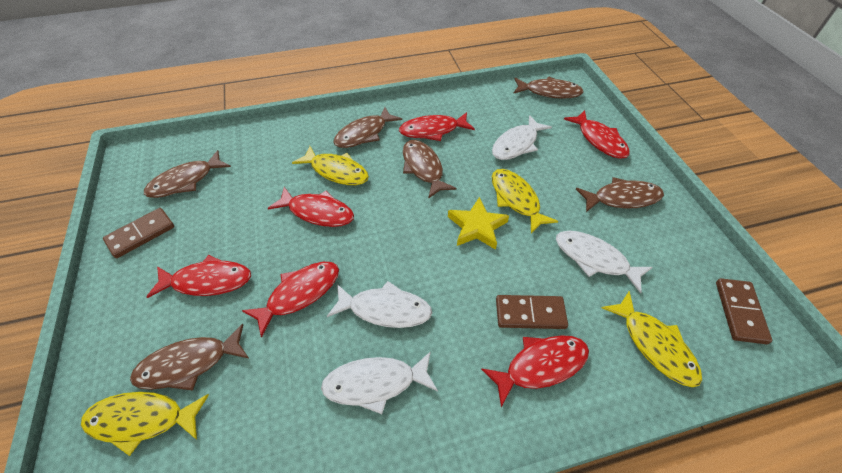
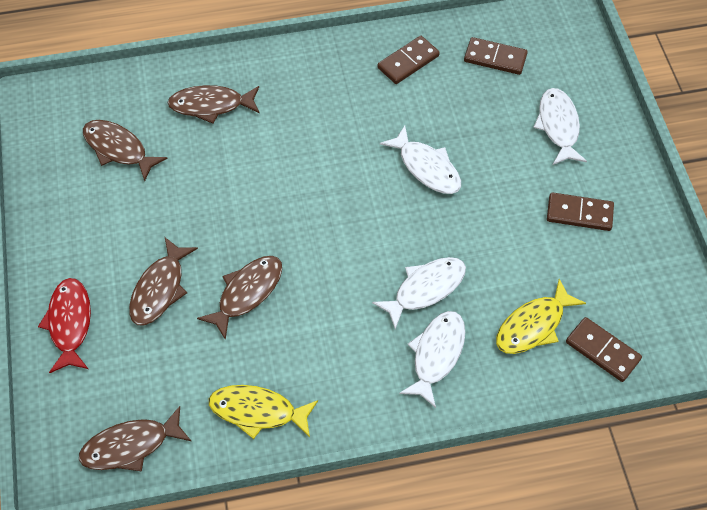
brown domino: [103,208,174,258] [496,295,568,329] [716,278,772,344] = 3 -> [378,36,440,84] [464,37,528,75] [547,192,614,231] [566,317,642,382] = 4
brown fish: [130,324,249,391] [144,150,231,198] [333,107,402,148] [403,140,456,199] [513,77,584,99] [576,177,664,212] = 6 -> [79,406,191,472] [83,120,168,181] [129,237,198,326] [167,85,260,123] [197,256,282,340] = 5
red fish: [146,255,251,298] [242,262,339,338] [268,187,354,227] [399,112,475,141] [481,335,589,407] [564,110,630,159] = 6 -> [38,278,91,373] = 1
yellow fish: [81,392,209,456] [292,146,369,185] [492,169,558,234] [602,291,702,387] = 4 -> [209,385,318,439] [496,279,586,354] = 2
yellow star: [448,197,509,250] = 1 -> none = 0

